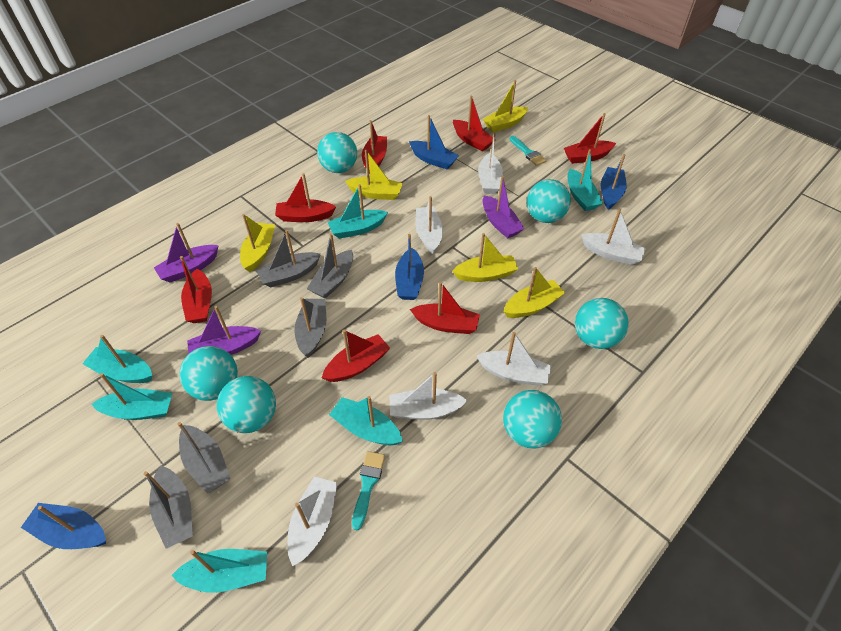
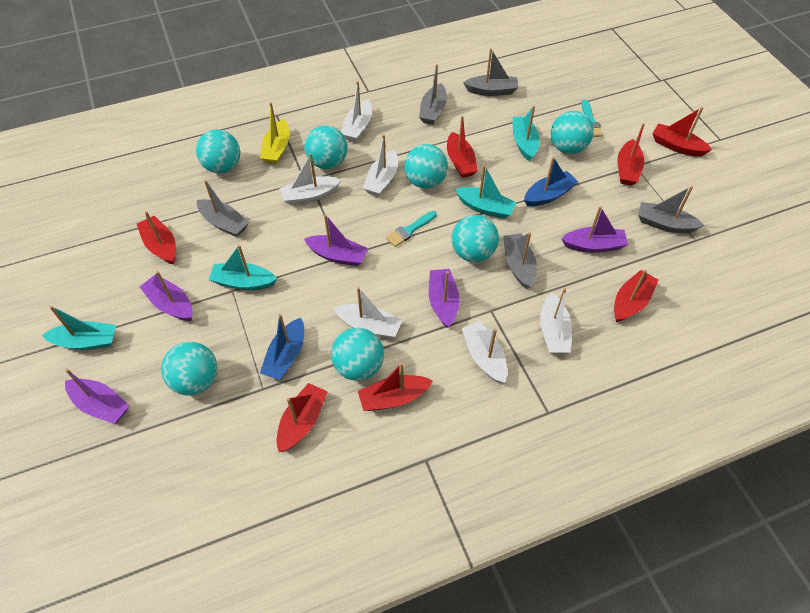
blue boat: [21,503,106,549] [395,234,424,300] [409,115,459,169] [601,154,627,210] = 4 -> [260,314,304,380] [524,157,578,206] = 2
purple boat: [154,223,219,282] [187,306,261,355] [482,176,525,238] = 3 -> [65,369,130,424] [140,271,193,321] [304,214,368,266] [429,269,460,328] [561,206,628,253] = 5
turquoise ball: [179,346,238,401] [217,376,276,433] [317,132,357,173] [503,390,562,448] [527,179,571,223] [575,298,629,349] = 6 -> [161,342,217,395] [196,130,240,173] [304,125,347,169] [331,328,384,381] [404,144,448,189] [451,215,499,262] [551,111,594,154] = 7
turquoise boat: [82,335,152,383] [92,373,172,420] [171,549,267,593] [328,184,388,239] [329,396,403,445] [568,149,603,211] = 6 -> [42,306,116,350] [208,245,277,290] [455,165,517,219] [513,106,540,161] = 4
yellow boat: [240,214,275,272] [345,150,403,200] [452,233,518,282] [483,80,528,132] [503,267,565,318] = 5 -> [260,102,290,164] = 1

